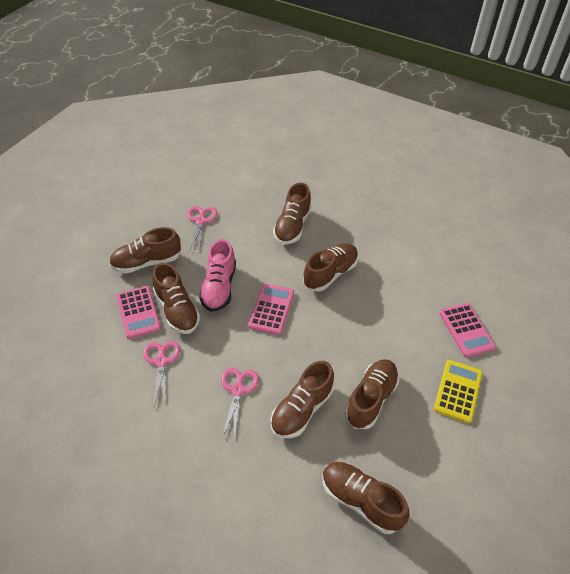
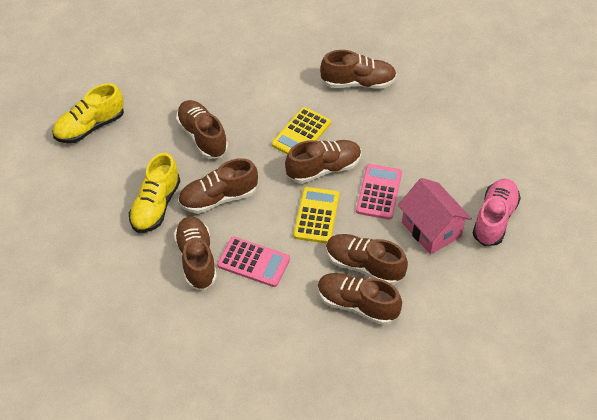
pink calculator: [116,286,161,339] [248,283,294,335] [439,303,496,357] = 3 -> [217,237,290,287] [356,164,402,220] = 2
pink house: none = 0 -> [398,178,472,255] = 1
pink scissors: [143,341,180,405] [187,206,217,252] [221,368,259,438] = 3 -> none = 0
yellow calculator: [434,360,482,423] = 1 -> [272,107,331,155] [294,187,339,244] = 2
yellow shoe: none = 0 -> [53,83,124,143] [129,153,180,233] = 2

